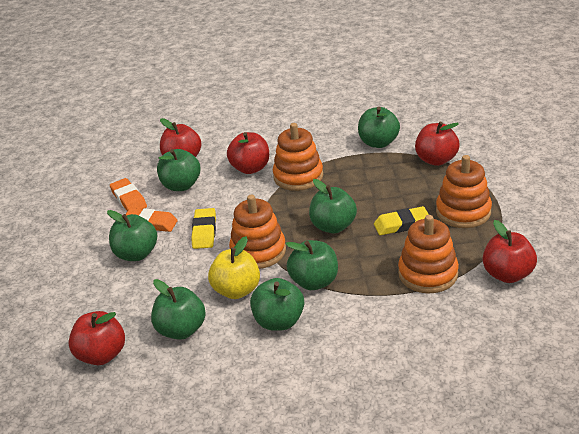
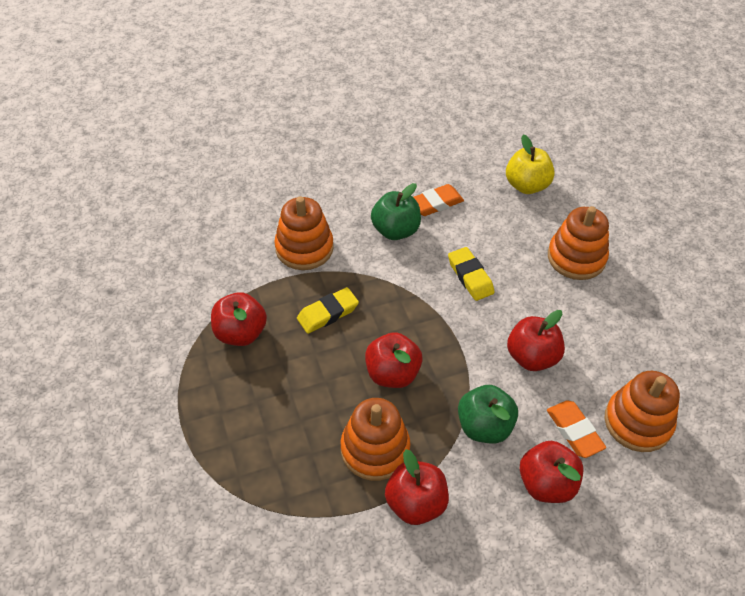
green apple: [107,210,157,261] [151,279,206,340] [157,149,200,191] [250,278,304,331] [286,240,338,290] [309,179,357,233] [358,107,400,148] = 7 -> [371,183,421,240] [458,385,518,444] = 2

